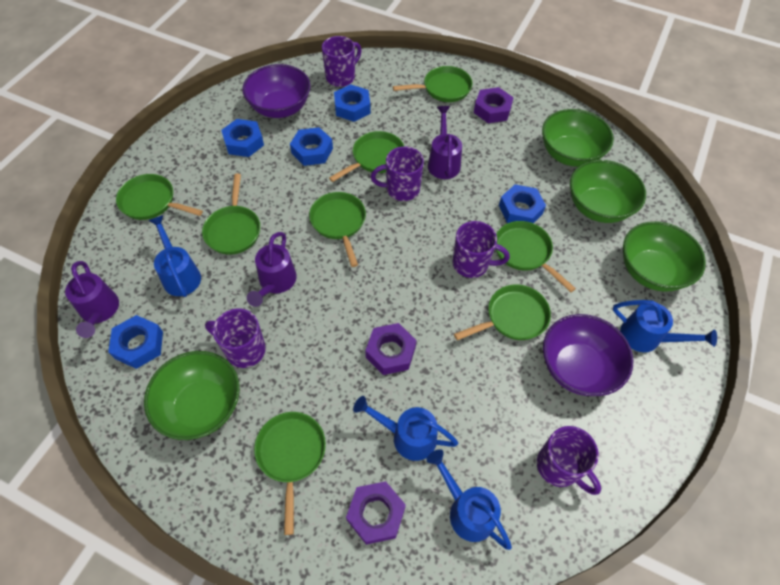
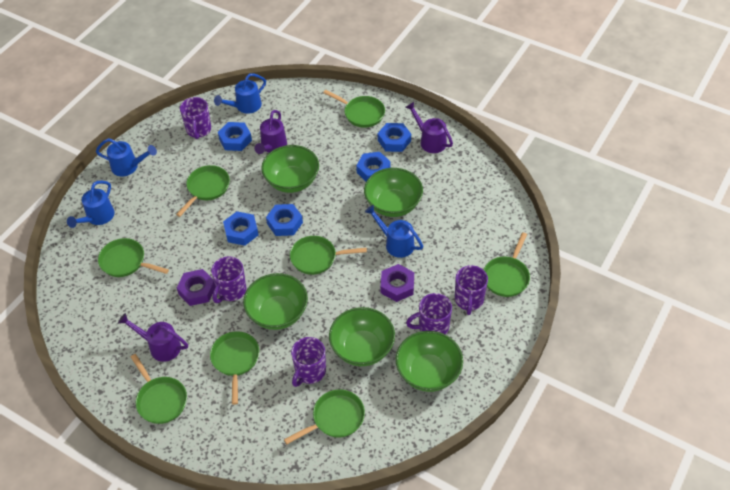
green bowl: [144,351,240,440] [542,109,614,167] [570,160,646,223] [623,221,706,292] = 4 -> [243,273,308,330] [261,145,319,193] [329,307,395,366] [364,168,423,217] [396,331,463,392] = 5
purple bowl: [242,64,311,118] [543,314,633,396] = 2 -> none = 0
purple nut: [346,481,406,545] [365,323,417,375] [474,87,514,123] = 3 -> [177,269,216,306] [381,264,414,302] = 2

